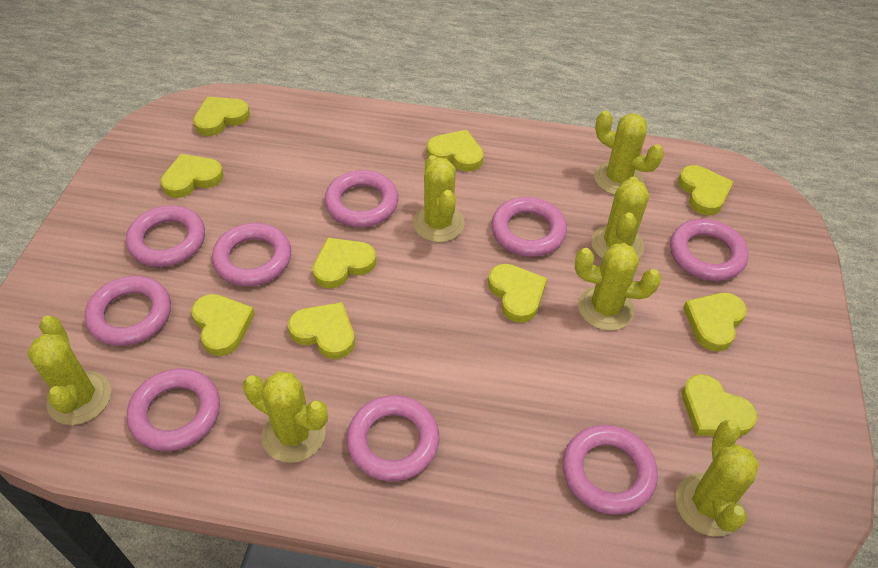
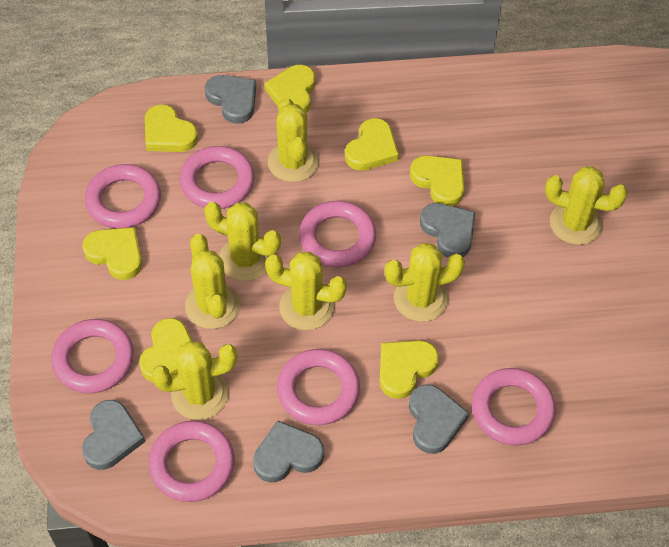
grey heart: none = 0 -> [82,400,145,470] [205,75,256,124] [253,420,324,482] [409,384,469,454] [420,203,475,258] = 5
pink ring: [84,276,171,346] [126,205,205,267] [127,368,220,451] [212,223,291,286] [324,170,398,227] [346,395,439,481] [491,197,567,257] [563,425,658,515] [670,219,748,281] = 9 -> [51,319,134,393] [85,164,161,229] [148,421,235,502] [179,146,255,209] [277,349,360,425] [299,201,376,267] [472,368,556,446] = 7
yellow heart: [161,154,224,198] [191,294,255,356] [193,97,250,136] [288,302,355,359] [312,238,376,288] [427,130,484,172] [488,264,547,323] [678,165,733,215] [682,374,757,436] [683,293,747,351] = 10 -> [82,227,142,280] [139,318,192,382] [145,104,198,152] [264,65,315,113] [345,118,399,171] [379,340,439,399] [410,155,464,206] = 7

